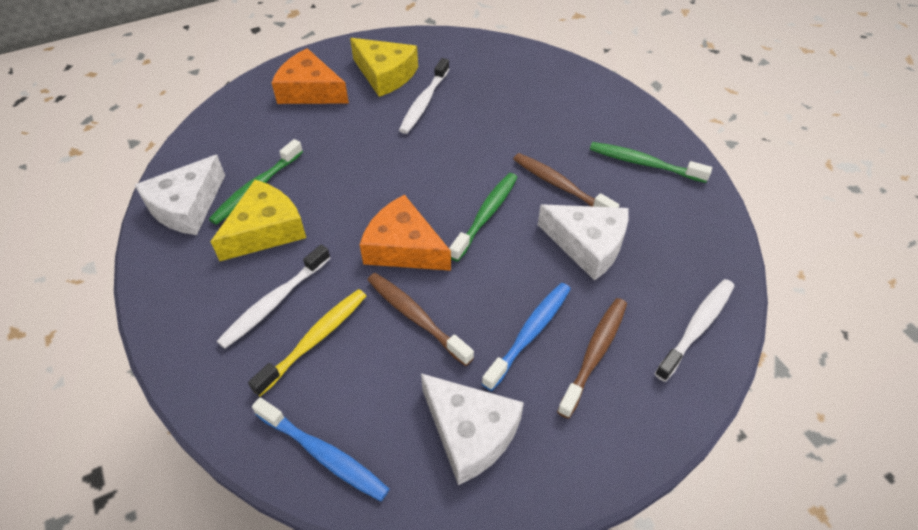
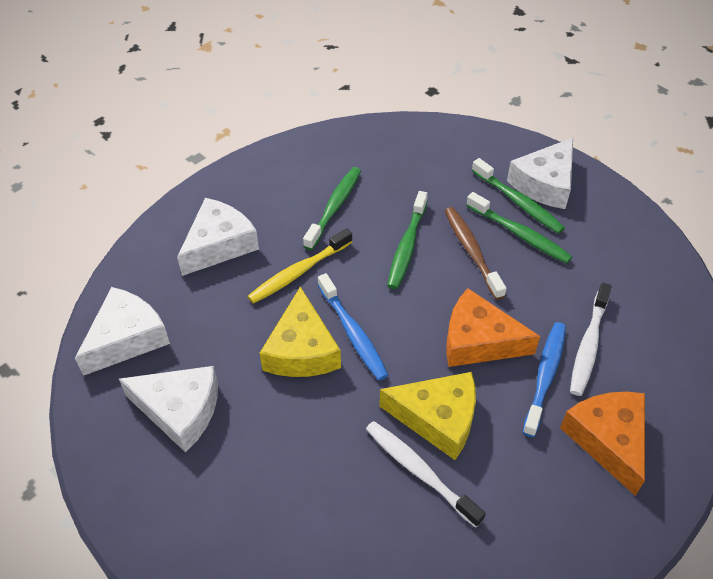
brown toothbrush: [368,273,474,366] [513,153,620,208] [557,298,627,419] = 3 -> [445,207,507,300] = 1
green toothbrush: [209,139,303,225] [449,173,518,261] [590,142,712,183] = 3 -> [303,167,361,250] [387,191,428,289] [466,192,572,264] [472,158,565,234] = 4
white cheese: [135,155,225,235] [421,373,524,485] [538,204,629,281] = 3 -> [75,287,170,376] [119,366,218,453] [177,198,259,276] [507,138,573,209] = 4
white toothbrush: [217,245,330,349] [399,58,449,134] [655,279,734,382] = 3 -> [366,421,486,528] [570,283,612,396] = 2

